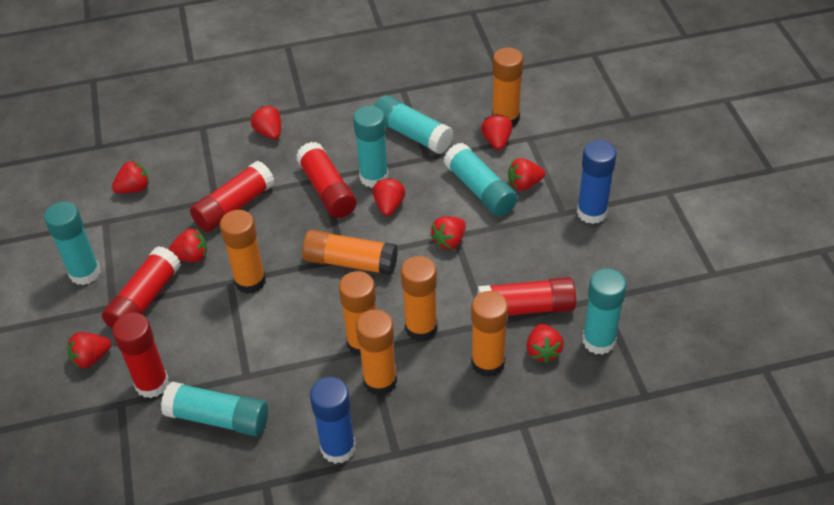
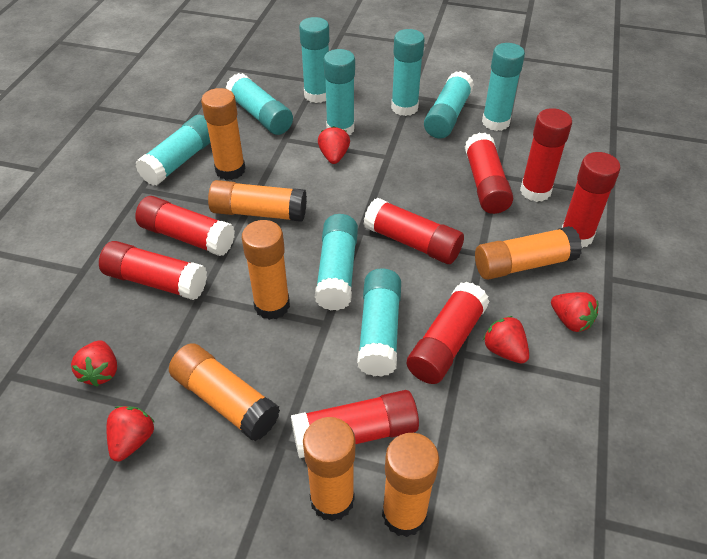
blue glue stick: [310,377,356,464] [577,140,617,224] = 2 -> none = 0
red glue stick: [102,246,181,329] [112,313,169,398] [190,161,275,232] [296,142,357,218] [478,277,576,315] = 5 -> [99,241,207,300] [135,196,235,256] [291,390,419,458] [364,198,464,264] [406,282,490,384] [465,133,513,214] [520,108,572,202] [562,152,620,248] = 8
red strawberry: [68,332,111,368] [112,161,149,193] [168,229,207,262] [251,106,281,139] [373,178,406,216] [430,216,466,249] [481,114,513,150] [508,158,545,191] [526,324,564,363] = 9 -> [71,340,117,387] [107,406,155,462] [318,126,350,164] [483,316,529,363] [551,292,598,332] = 5
turquoise glue stick: [44,202,100,285] [161,382,268,436] [353,106,388,188] [375,95,454,154] [444,143,518,216] [583,269,627,355] = 6 -> [136,115,210,186] [226,73,293,135] [299,17,329,103] [315,214,358,311] [324,49,355,135] [357,268,401,377] [391,29,425,116] [424,71,474,138] [482,43,525,131] = 9

